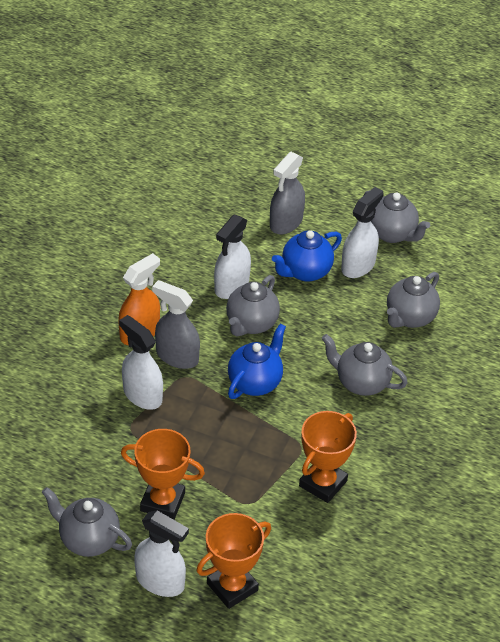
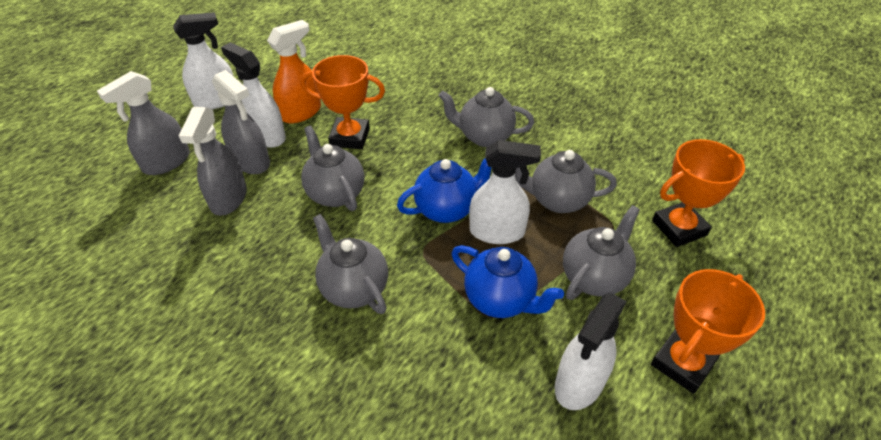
grey spray bottle: [152,280,200,369] [270,152,305,235] = 2 -> [97,71,190,175] [179,107,247,216] [212,70,270,174] = 3

